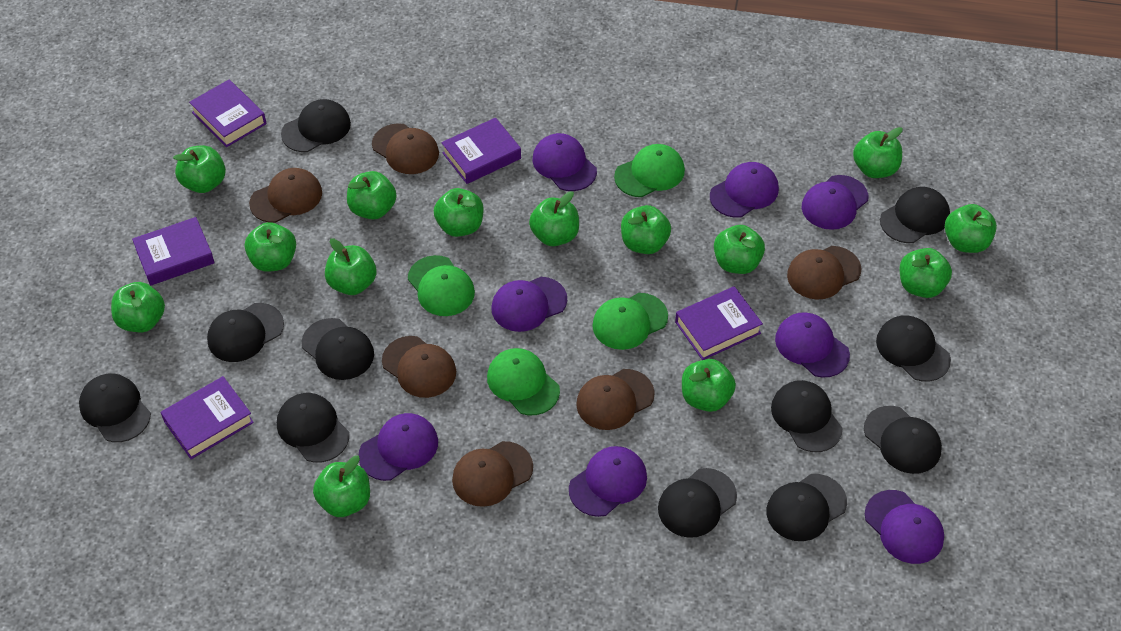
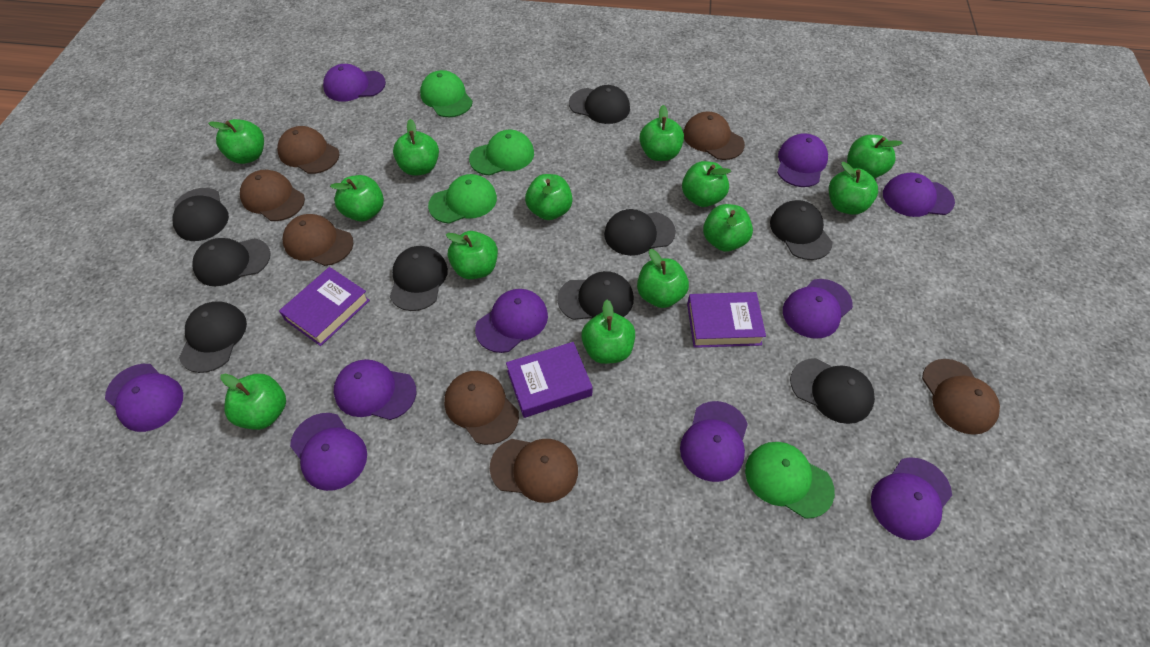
black cap: [79,373,151,442] [207,303,284,362] [277,393,349,463] [281,99,351,152] [302,318,374,380] [658,468,737,538] [766,474,847,541] [771,380,843,452] [864,406,942,474] [876,316,951,382] [880,187,950,243] = 11 -> [173,188,229,241] [179,301,247,373] [192,238,271,286] [390,246,448,311] [557,271,634,320] [569,85,630,124] [604,209,676,256] [770,200,833,260] [790,358,875,424] = 9
brown cap: [249,168,322,223] [372,123,439,174] [382,336,456,398] [452,441,533,507] [576,369,655,430] [787,246,861,300] = 6 -> [240,170,305,221] [277,126,339,174] [283,214,354,266] [444,371,519,445] [490,439,578,503] [683,111,745,160] [922,359,1000,435] = 7
green apple: [111,282,165,332] [173,145,226,193] [245,222,296,272] [313,455,370,517] [325,238,376,295] [347,171,397,219] [434,188,484,237] [529,191,579,246] [621,205,671,254] [682,359,736,412] [714,225,765,274] [853,127,902,178] [900,248,952,298] [945,204,997,253] = 14 -> [208,119,264,164] [220,373,286,430] [330,175,384,221] [393,119,439,176] [446,231,498,279] [525,174,573,220] [581,300,635,364] [637,249,689,308] [639,105,684,161] [682,161,731,207] [703,204,753,251] [829,162,878,215] [847,135,902,178] = 13
purple book: [132,217,215,286] [161,376,254,459] [189,80,266,147] [441,118,521,184] [675,286,763,360] = 5 -> [279,267,370,346] [506,342,593,418] [687,292,766,348] = 3
purple cap: [358,413,438,481] [491,277,567,332] [532,133,597,191] [569,446,647,517] [710,162,779,218] [775,312,850,378] [802,175,868,230] [865,490,944,564] = 8 -> [105,364,183,432] [290,413,367,491] [323,64,386,101] [334,359,416,420] [475,289,548,353] [680,401,748,482] [777,133,828,187] [783,279,853,339] [871,457,952,541] [883,173,955,217] = 10

